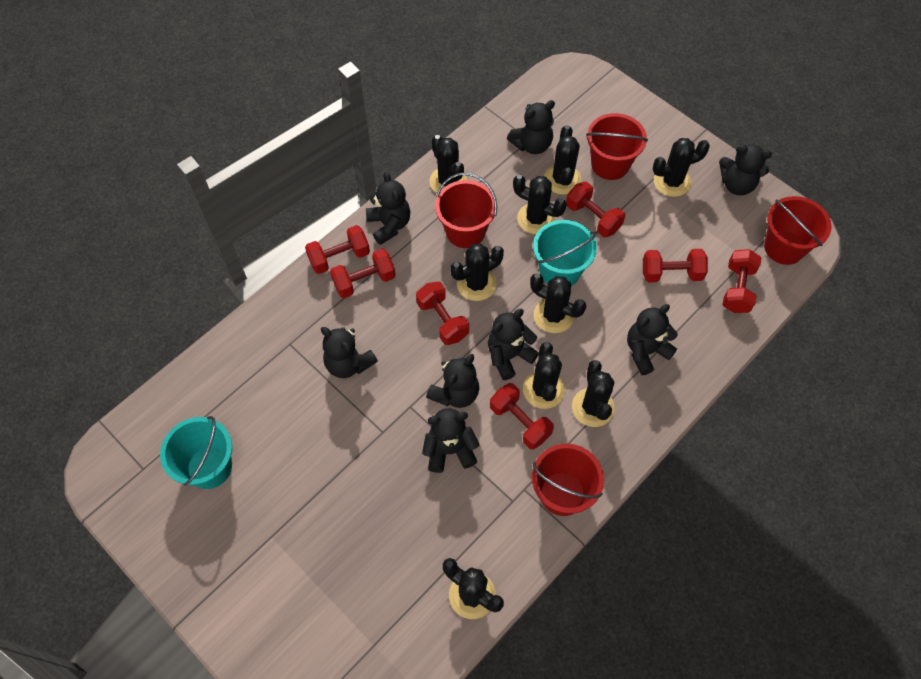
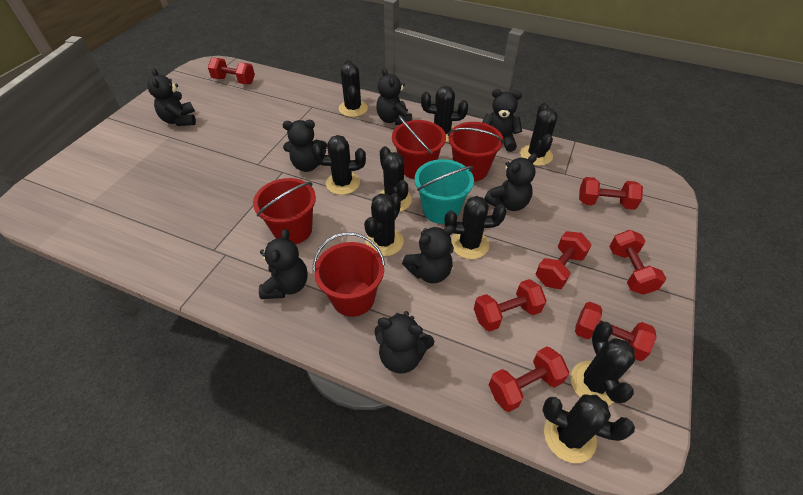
turquoise bucket: [160,416,232,489] [533,220,597,286] = 2 -> [415,159,474,224] = 1

